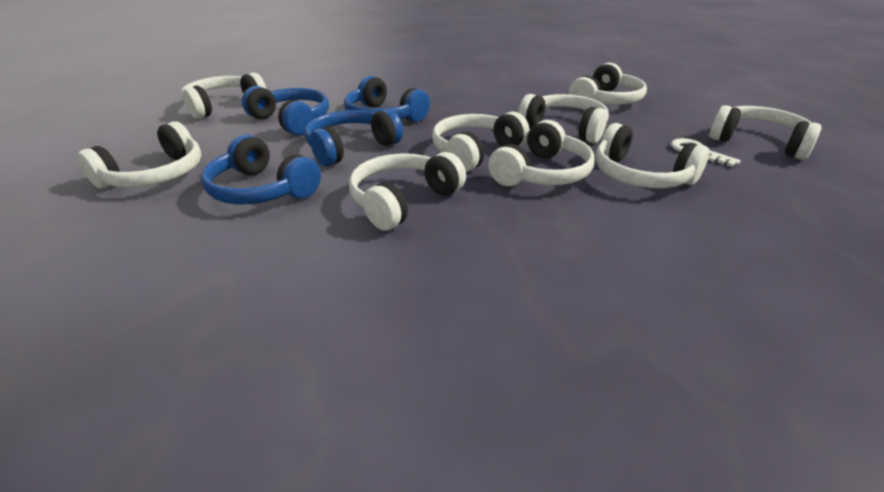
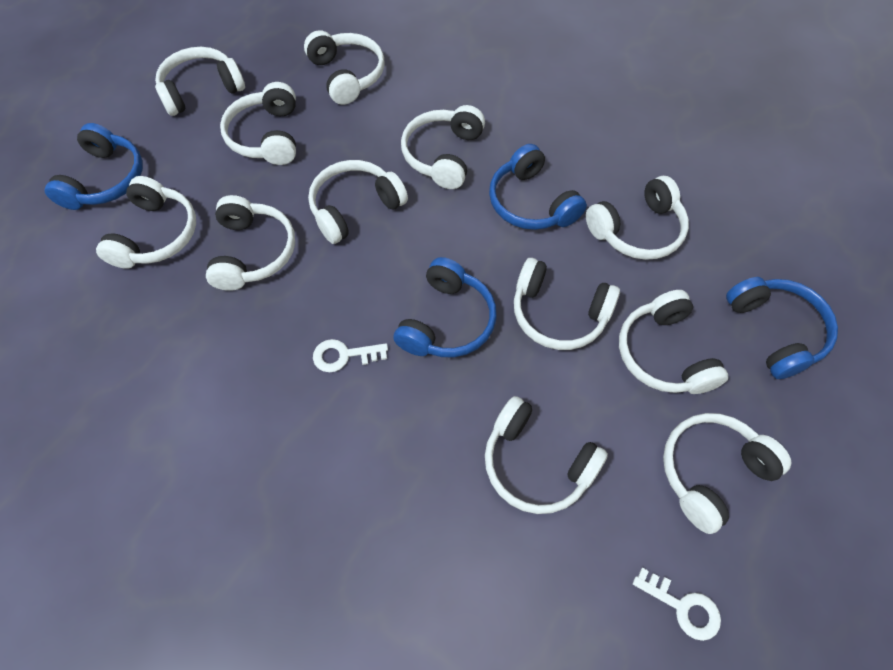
white headphones: [77,121,201,189] [181,73,266,119] [349,152,466,230] [432,111,529,172] [488,120,595,186] [518,94,609,143] [569,63,647,104] [595,123,709,188] [710,105,821,160] = 9 -> [96,176,196,269] [155,47,245,116] [206,195,295,291] [220,82,296,165] [304,30,384,105] [308,160,408,244] [401,105,485,189] [485,396,608,514] [514,258,620,350] [586,176,689,260] [619,290,728,394] [663,413,792,534] = 12
white key: [671,138,741,167] = 1 -> [313,339,388,372] [633,568,721,641] = 2

